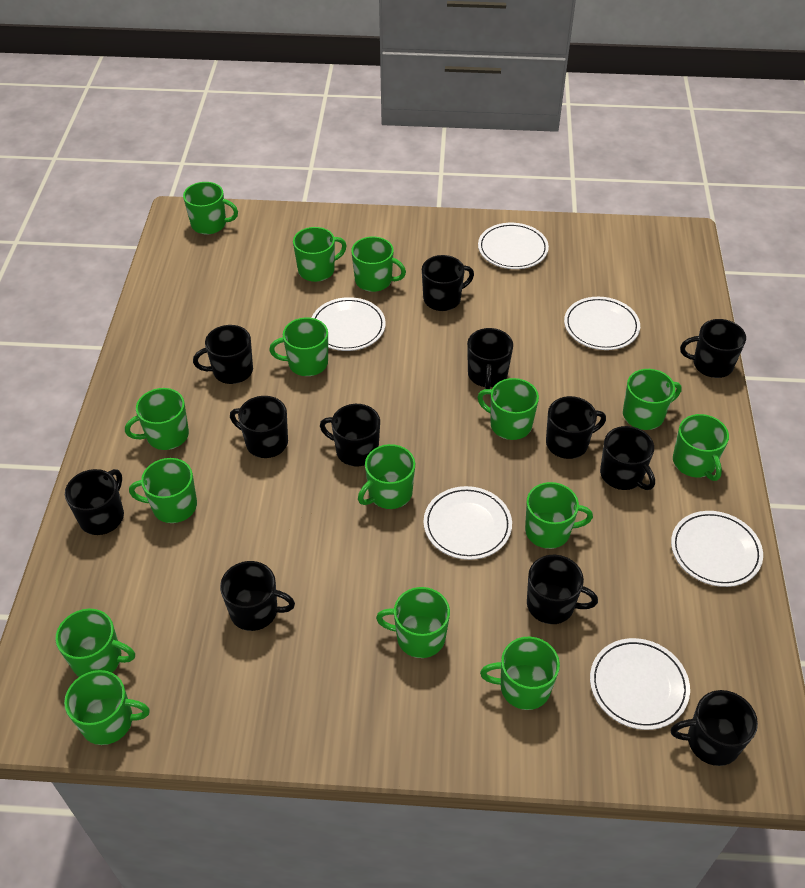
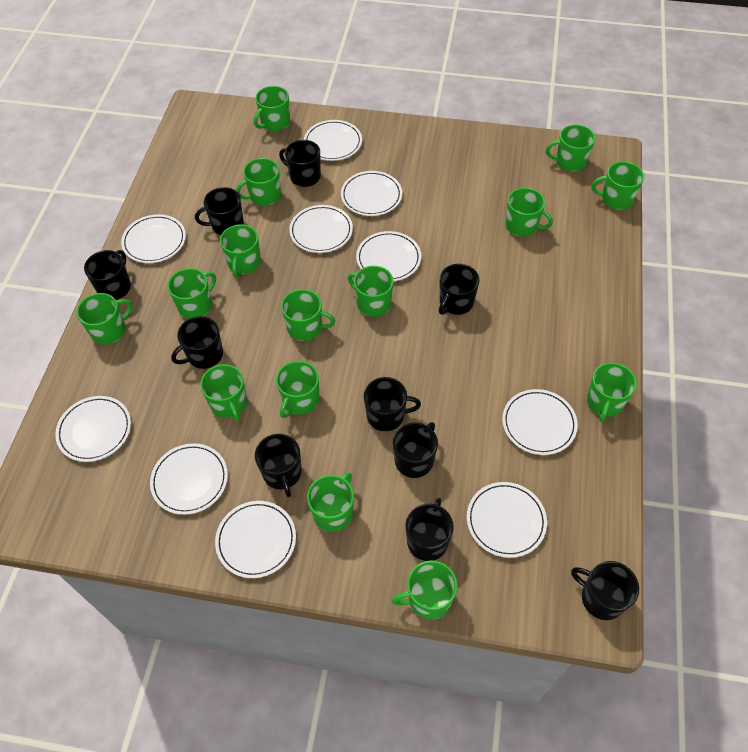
black mug: [65,469,124,535] [193,325,253,384] [220,561,295,631] [230,396,288,458] [320,404,380,466] [422,255,474,311] [467,328,513,389] [527,555,598,624] [546,396,606,459] [600,426,655,490] [671,690,758,766] [680,319,746,378] = 12 -> [84,250,131,300] [171,316,223,369] [195,187,244,235] [255,434,301,497] [279,140,321,187] [364,377,421,431] [393,422,438,478] [406,498,454,561] [439,264,479,315] [571,561,639,620] = 10
white plate: [311,297,386,351] [424,486,512,560] [478,223,549,269] [564,297,640,350] [590,638,690,730] [671,511,763,587] = 6 -> [55,396,131,462] [121,214,186,263] [150,443,228,515] [215,501,296,578] [289,205,353,253] [304,120,362,161] [341,171,402,216] [356,231,421,282] [467,482,547,558] [502,389,578,455] = 10

